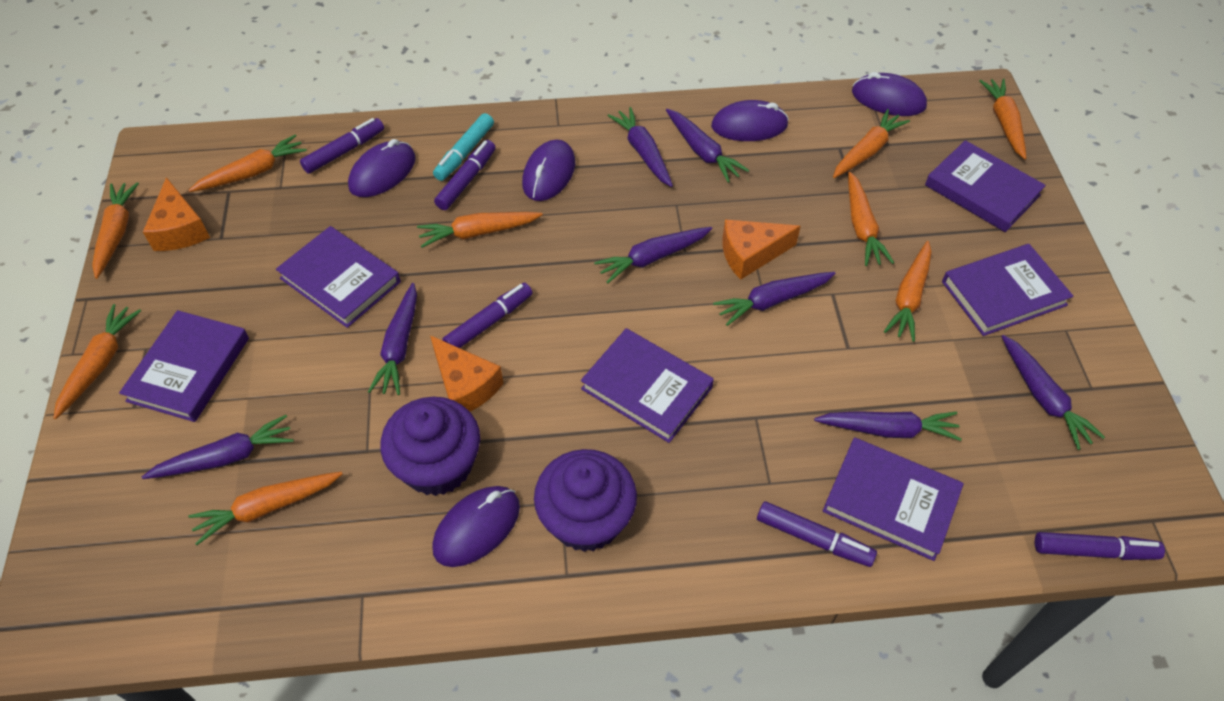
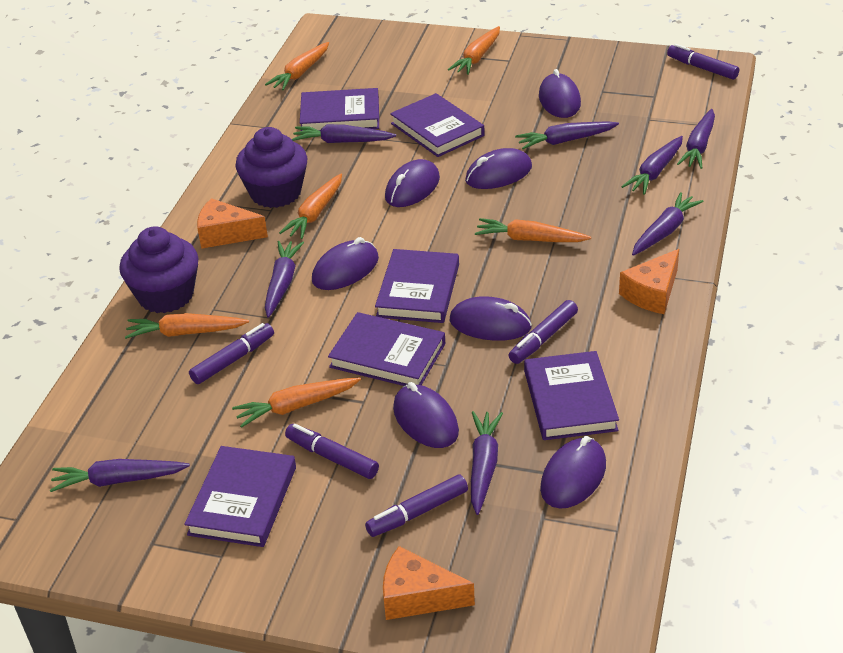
orange carrot: [53,304,141,419] [92,182,139,279] [188,471,342,545] [189,134,307,192] [417,212,543,248] [833,109,910,178] [848,172,894,266] [884,241,932,342] [979,78,1026,159] = 9 -> [125,313,249,339] [232,377,361,428] [265,42,329,90] [279,174,342,239] [448,26,500,75] [475,218,591,242] = 6
purple mouse: [348,139,416,197] [432,486,520,567] [522,140,575,201] [711,100,789,141] [852,72,927,116] = 5 -> [312,237,379,290] [385,159,440,207] [393,382,459,448] [450,296,532,341] [465,148,532,189] [539,69,581,118] [540,436,606,509] = 7
turquoise marker: [433,113,494,181] = 1 -> none = 0

